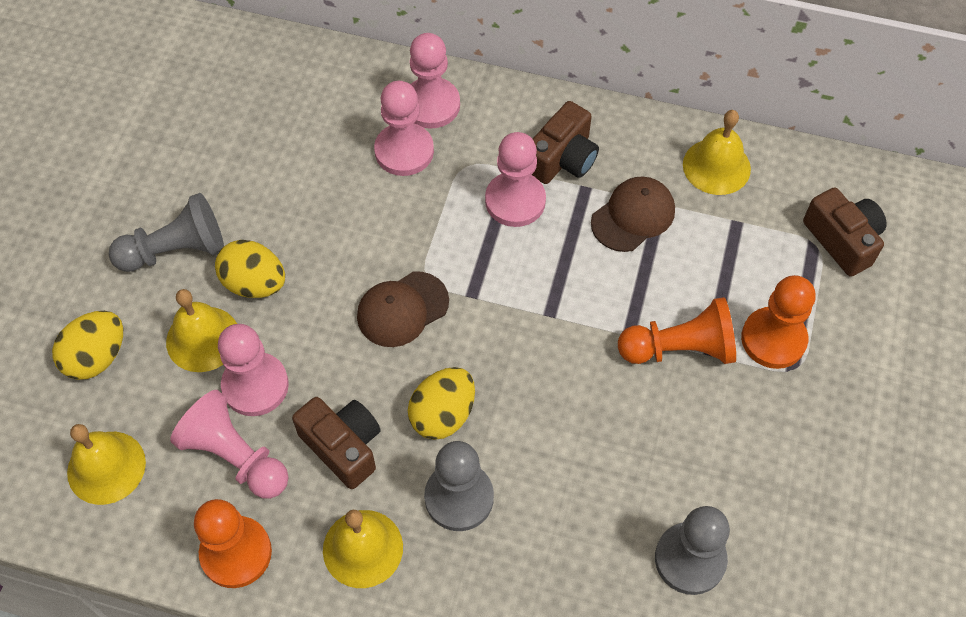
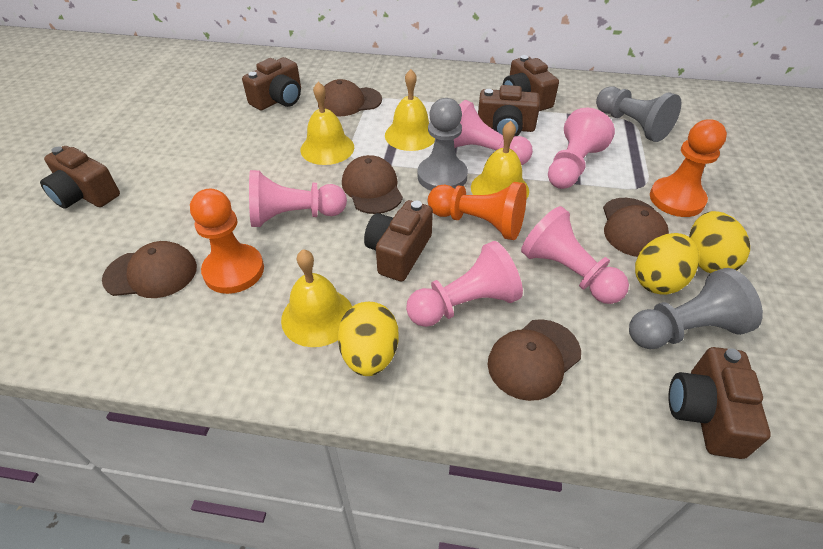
brown camera: [292,397,381,489] [532,101,599,184] [803,188,887,277] = 3 -> [40,146,120,209] [242,57,301,110] [364,200,433,282] [478,85,540,136] [503,55,559,111] [668,347,771,459] = 6
brown cap: [357,271,449,347] [591,176,675,252] = 2 -> [102,241,197,298] [318,79,382,116] [342,155,403,214] [488,319,581,401] [603,198,669,257] = 5

